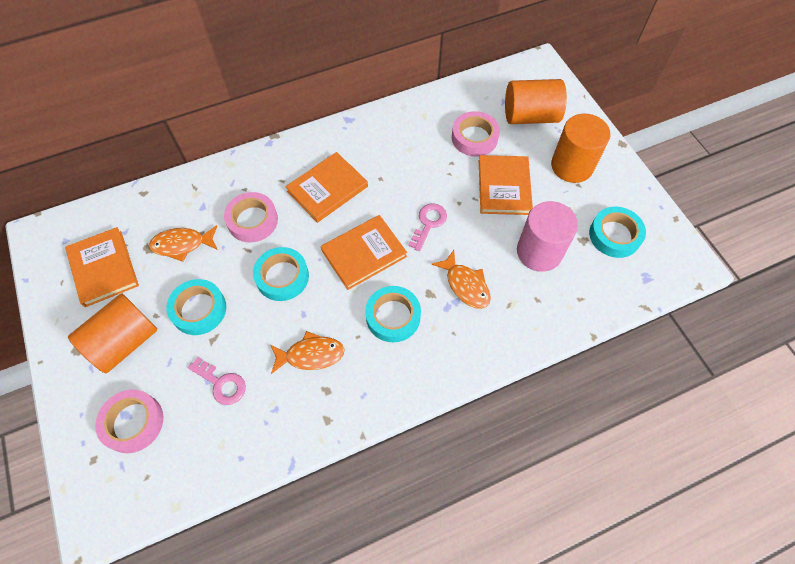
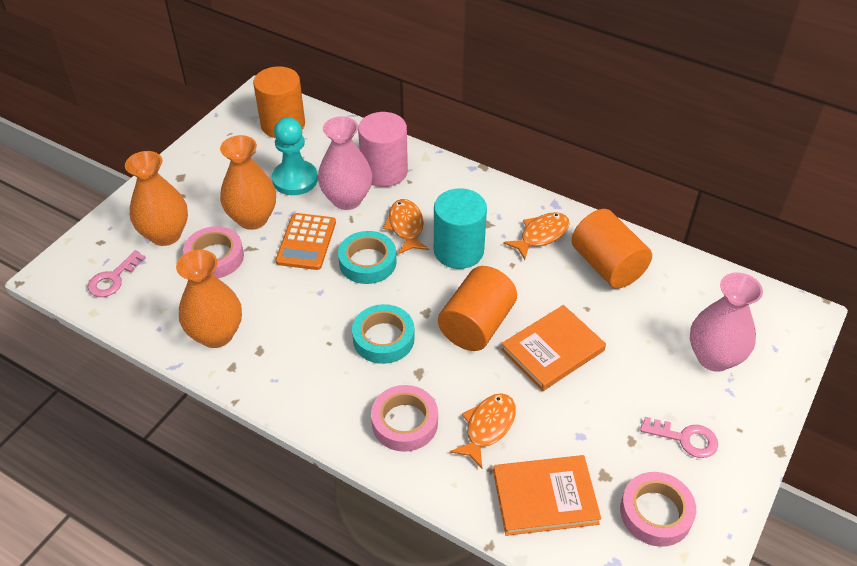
orange book: [65,227,139,307] [285,152,368,223] [321,215,407,290] [479,155,533,215] = 4 -> [493,455,601,536] [501,305,606,391] = 2
orange calculator: none = 0 -> [275,213,336,270] = 1
orange vase: none = 0 -> [125,151,188,246] [176,250,242,348] [220,135,276,230] = 3
pink vase: none = 0 -> [318,116,372,210] [690,272,763,372] = 2
turquoise cylinder: none = 0 -> [434,188,487,269] = 1
turquoise pawn: none = 0 -> [272,117,318,195] = 1
turquoise tape: [166,279,226,335] [253,247,309,301] [365,286,421,342] [589,207,646,258] = 4 -> [338,231,397,284] [352,304,415,364] = 2

